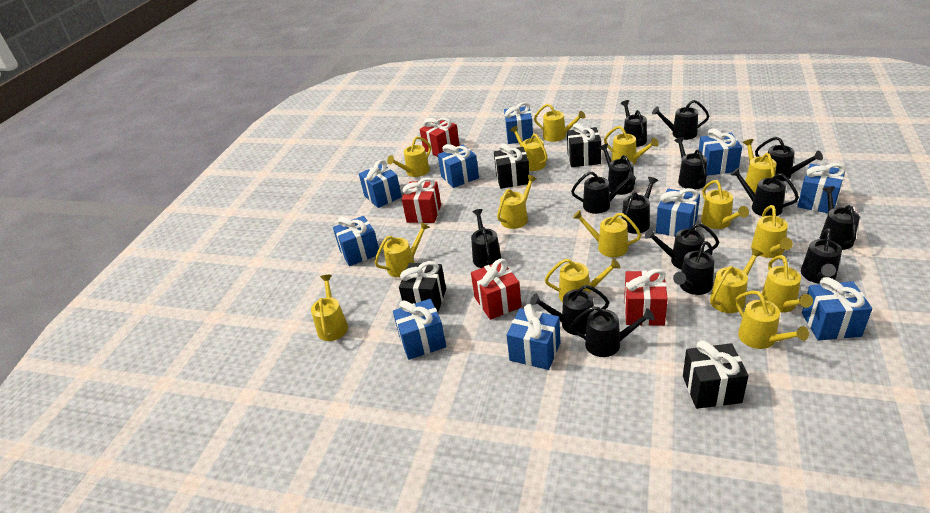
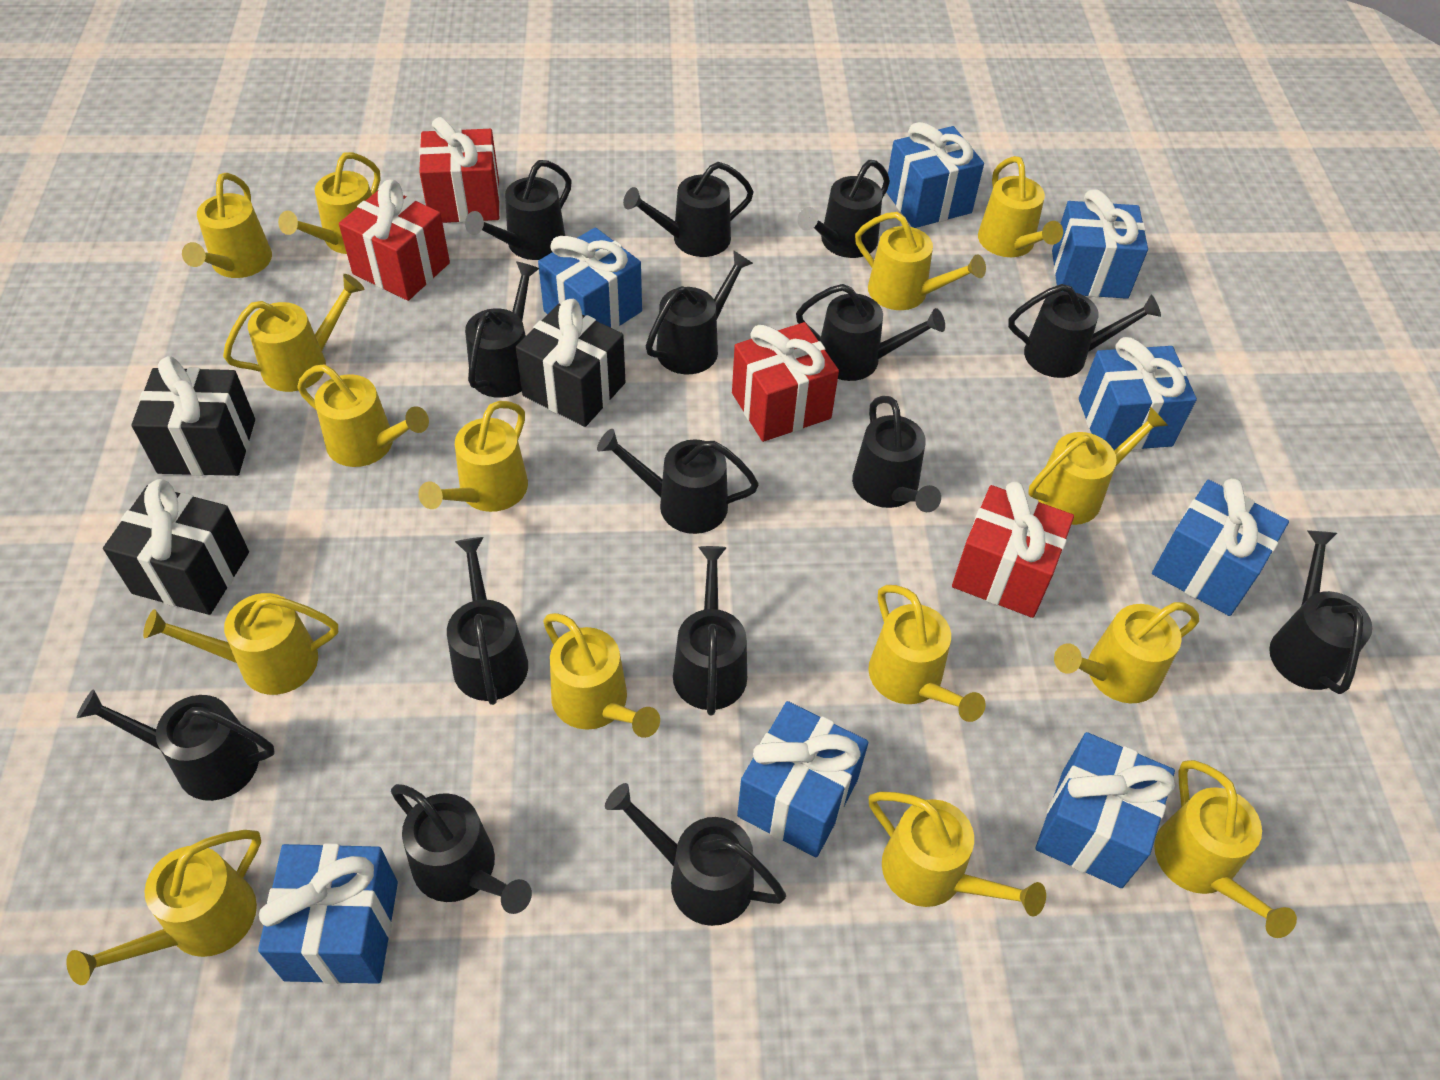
black gift: [399,261,446,312] [494,143,530,189] [567,123,601,167] [683,341,749,409] = 4 -> [103,479,249,615] [132,356,255,476] [516,299,625,427] = 3
blue gift: [333,216,379,266] [359,160,402,208] [393,299,446,360] [438,144,479,188] [504,102,533,144] [506,304,561,370] [656,188,700,237] [699,129,742,176] [797,163,846,213] [802,277,872,341] = 10 -> [258,843,398,984] [538,227,642,329] [737,701,868,858] [886,122,984,228] [1035,732,1175,888] [1052,189,1148,299] [1079,337,1197,450] [1152,478,1289,616] = 8

